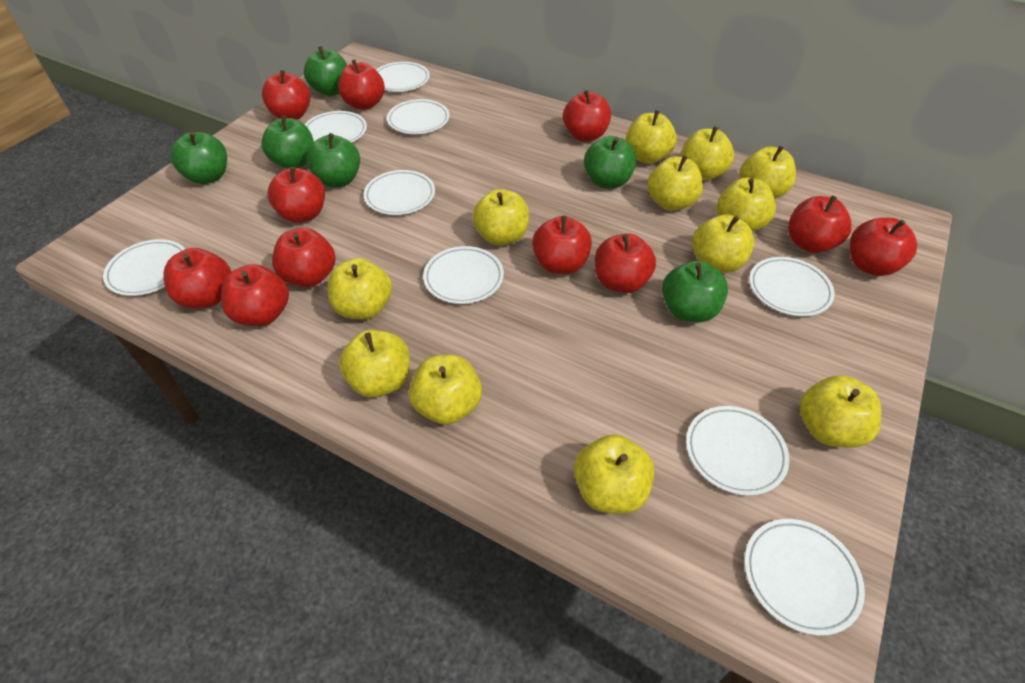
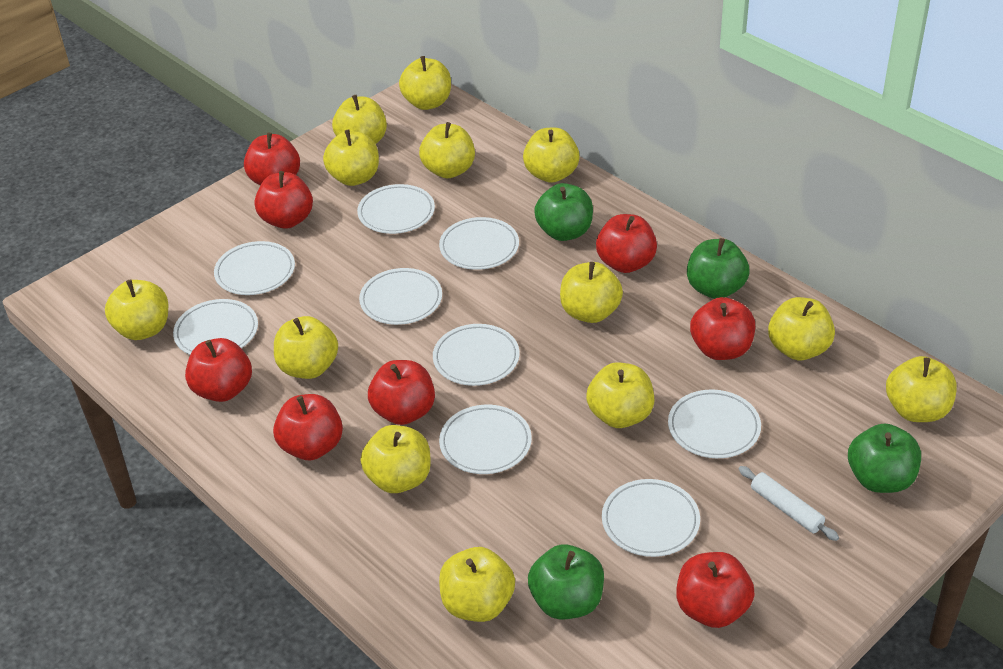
green apple: [171,132,227,184] [261,116,314,169] [304,46,347,96] [306,133,360,188] [584,136,636,189] [662,261,728,322] = 6 -> [528,544,604,620] [534,183,593,241] [687,238,749,299] [848,423,921,493] = 4
red apple: [163,248,231,309] [221,264,289,326] [262,70,311,120] [268,167,325,223] [272,228,336,287] [338,59,385,110] [532,216,592,274] [563,90,611,141] [595,233,656,293] [788,195,852,253] [850,218,917,276] = 11 -> [185,338,252,402] [244,133,300,185] [254,171,313,229] [273,394,343,460] [368,360,435,425] [596,214,657,273] [676,552,755,628] [690,297,755,360] = 8
white rolling pin: none = 0 -> [739,466,839,541] = 1
yellow apple: [327,258,392,319] [339,329,410,397] [409,355,482,425] [472,189,529,246] [574,434,655,514] [626,110,677,164] [647,155,703,211] [680,126,734,181] [692,215,755,273] [717,178,776,232] [740,146,796,199] [800,375,881,448] = 12 -> [105,279,168,340] [274,316,338,379] [323,130,379,186] [332,95,387,144] [361,425,431,493] [399,56,451,110] [419,122,475,178] [439,547,515,622] [523,128,580,183] [560,262,623,323] [586,362,654,428] [768,297,835,360] [886,356,957,422] = 13

